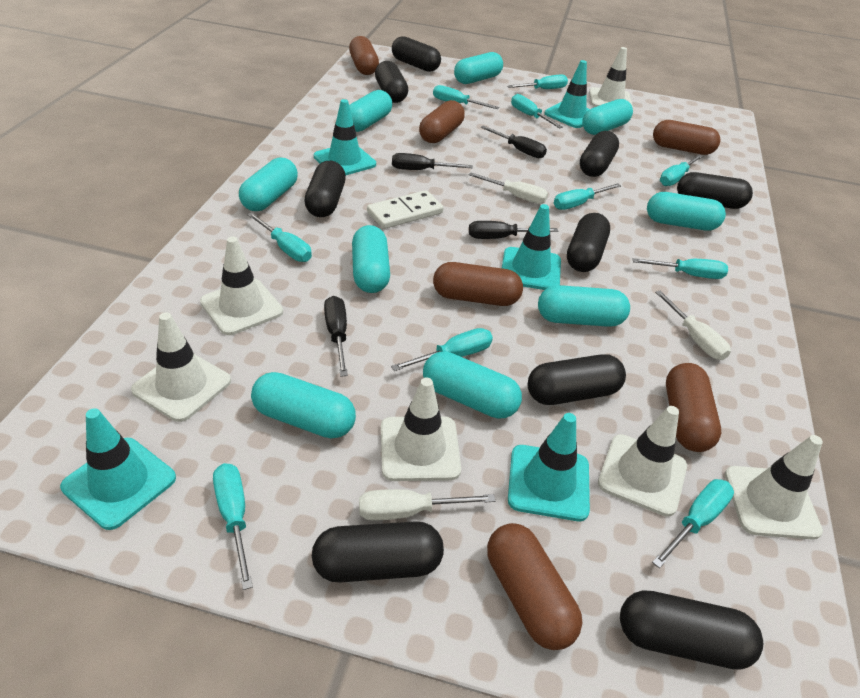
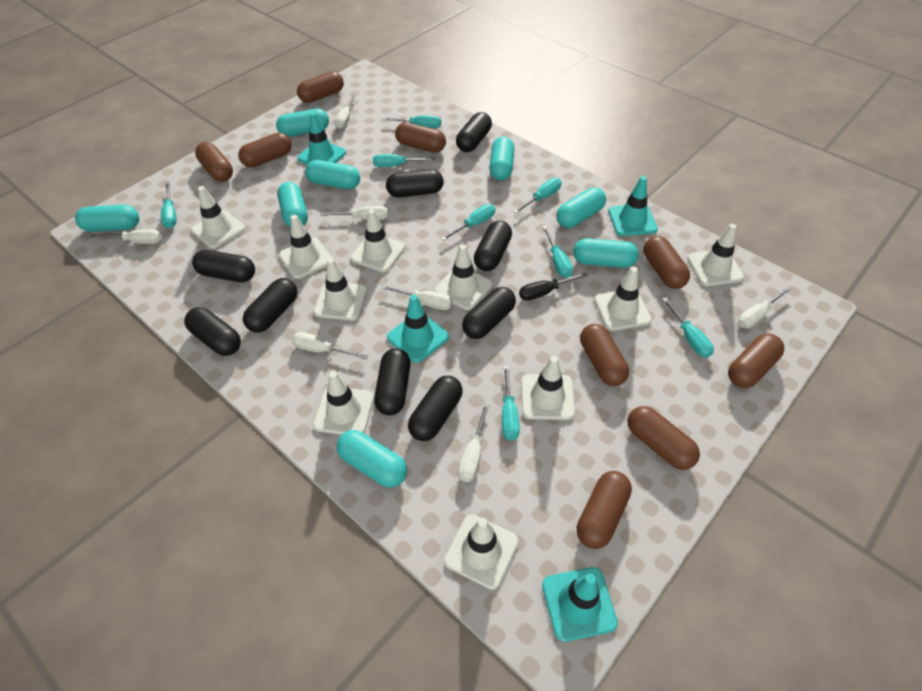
black screwdriver: [324,296,348,377] [392,153,473,170] [469,221,559,239] [481,125,547,158] = 4 -> [519,272,589,301] = 1
brown capsule: [349,36,379,75] [419,100,465,143] [433,262,523,306] [487,523,582,650] [653,120,721,155] [666,363,721,452] = 6 -> [195,142,233,182] [238,133,292,168] [297,71,344,103] [395,122,446,153] [577,471,632,549] [580,324,629,386] [627,406,700,470] [644,236,690,289] [728,334,784,388] = 9
turquoise capsule: [239,157,298,211] [251,372,356,439] [349,90,392,132] [352,225,390,293] [423,351,522,419] [454,52,503,84] [538,285,630,327] [582,99,633,135] [647,192,726,231] = 9 -> [75,205,139,232] [276,109,329,137] [277,182,308,228] [306,160,360,189] [336,430,407,487] [489,136,514,181] [556,187,606,228] [573,238,639,268] = 8
turquoise screwdriver: [213,463,253,590] [247,213,312,262] [391,328,493,371] [433,85,499,109] [508,75,568,89] [511,94,563,128] [554,183,621,210] [633,258,728,279] [652,479,734,568] [660,154,703,186] = 10 -> [161,183,177,228] [373,154,435,167] [383,116,441,128] [441,204,495,240] [502,366,520,441] [514,178,562,213] [542,226,573,278] [662,298,714,358] = 8
turquoise traffic cone: [60,408,176,530] [314,99,376,175] [502,204,561,290] [508,413,590,521] [545,60,590,128] = 5 -> [297,112,346,164] [387,295,449,363] [542,567,618,642] [608,176,658,236] = 4
white domino: [367,190,444,229] = 1 -> none = 0
white screwdriver: [359,489,495,520] [468,172,548,204] [655,291,731,360] = 3 -> [92,229,162,244] [292,332,368,359] [321,206,388,220] [335,93,357,129] [381,285,453,310] [458,403,490,482] [738,286,791,329] = 7
white traffic cone: [131,312,231,422] [200,237,283,335] [381,377,461,481] [589,47,633,108] [598,406,687,517] [725,435,823,540] = 6 -> [191,186,246,249] [279,215,332,279] [313,371,374,435] [314,258,367,321] [351,209,405,272] [434,244,492,310] [444,514,519,590] [521,356,575,420] [594,267,652,331] [687,224,744,286] = 10

